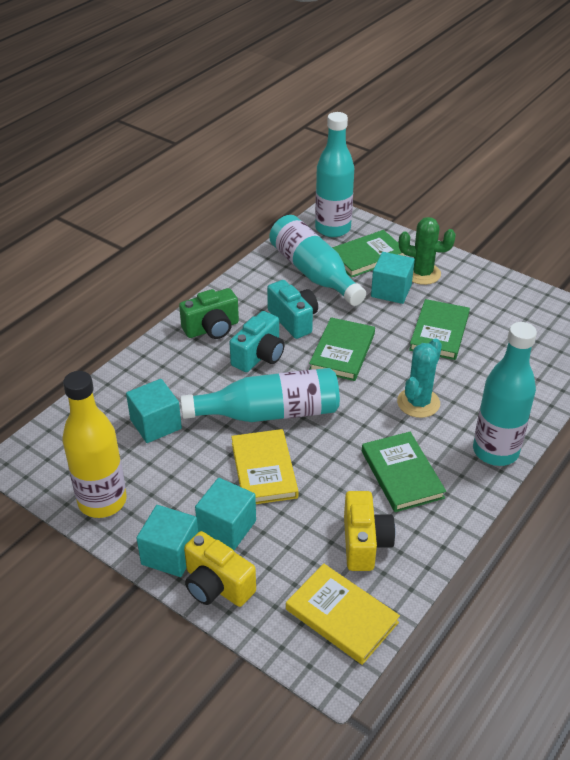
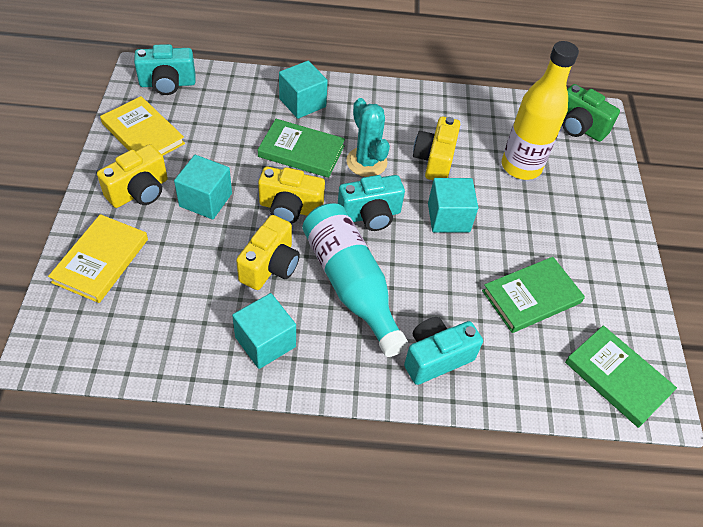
green book: [309,317,375,381] [332,230,405,278] [362,432,446,512] [409,299,470,360] = 4 -> [258,119,345,178] [482,257,585,333] [565,325,677,428] = 3
green cactus: [399,217,456,285] = 1 -> none = 0
turquoise bottle: [180,368,340,422] [269,215,366,306] [315,112,354,237] [473,322,537,466] = 4 -> [302,203,409,357] = 1
turquoise camera: [229,311,285,372] [267,280,318,339] = 2 -> [134,44,196,95] [338,175,405,231] [404,317,483,385] = 3
yellow camera: [184,531,256,607] [344,491,395,571] = 2 -> [97,144,168,208] [236,215,300,290] [258,167,325,224] [413,117,460,180] = 4

